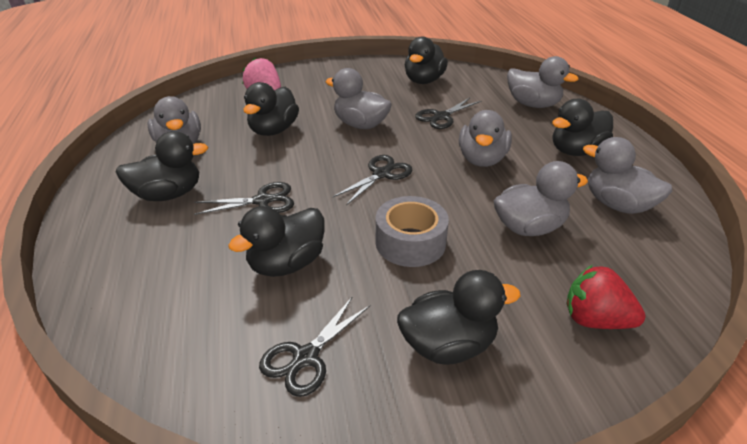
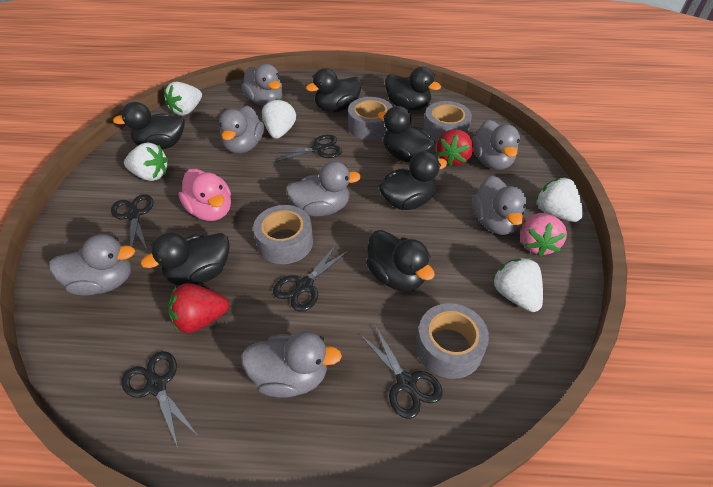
black duck: [116,131,208,201] [228,206,325,277] [243,82,299,136] [397,270,521,365] [405,36,448,84] [552,99,613,156] = 6 -> [113,102,185,149] [141,233,230,286] [306,68,362,112] [366,230,435,291] [378,106,435,163] [379,151,447,210] [385,67,441,110] = 7
black scissors: [194,182,294,215] [259,296,371,397] [333,155,412,205] [415,98,481,129] = 4 -> [111,194,154,251] [122,351,199,448] [270,135,342,163] [273,244,350,312] [359,324,443,419] = 5
grey duck: [148,96,201,144] [326,68,392,129] [459,110,512,167] [494,161,588,236] [507,56,579,108] [583,137,672,214] = 6 -> [49,234,135,296] [219,105,264,154] [241,64,283,106] [241,331,342,398] [285,161,361,216] [472,120,520,170] [472,176,527,235] = 7
grey tape: [376,196,449,267] = 1 -> [253,205,313,264] [348,97,393,140] [416,303,489,379] [424,101,472,143] = 4
pink duck: none = 0 -> [178,169,231,221] = 1
red strawberry: [566,265,646,329] = 1 -> [168,283,229,333] [437,129,474,166] = 2
white strawberry: none = 0 -> [124,142,168,181] [164,82,202,116] [262,98,296,139] [493,258,543,312] [535,177,583,222] = 5

